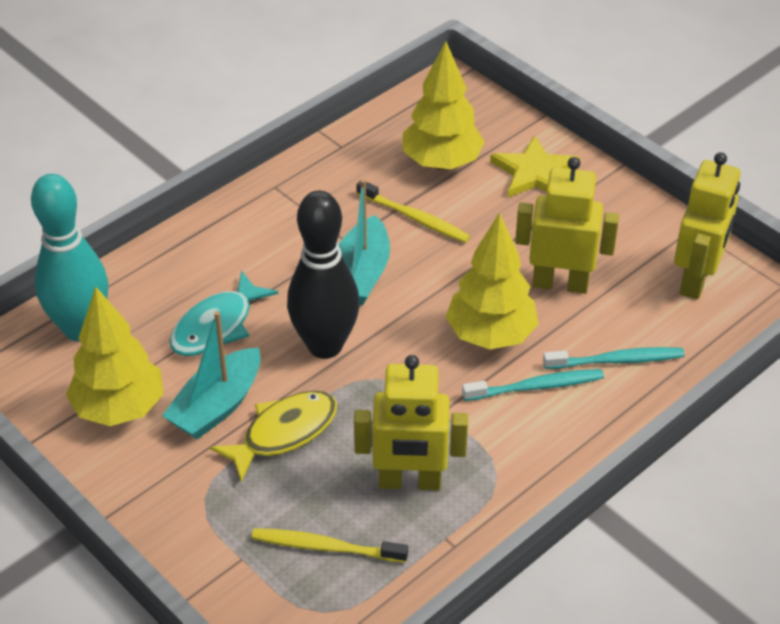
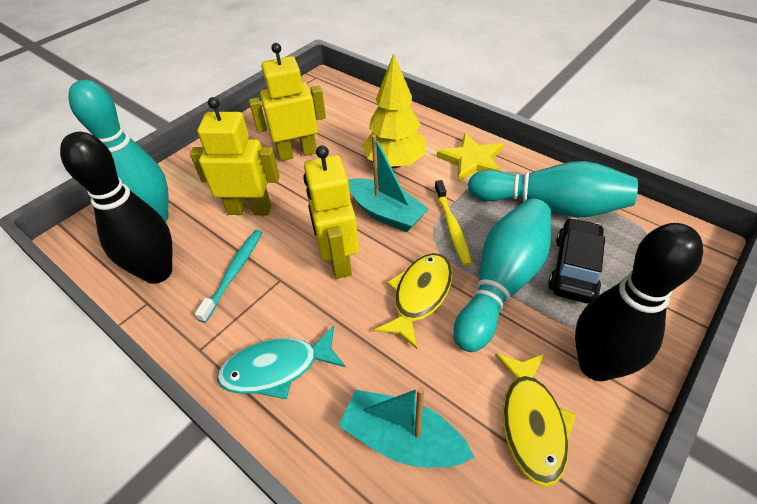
black bowling pin: [287,191,360,359] = 1 -> [60,132,173,284] [575,223,703,381] = 2
black car: none = 0 -> [548,218,606,303] = 1
turquoise bowling pin: [31,174,108,341] = 1 -> [69,80,169,222] [453,198,551,352] [468,161,638,218] = 3
turquoise toothbrush: [462,369,604,401] [543,347,685,369] = 2 -> [195,230,262,323] = 1
yellow fish: [210,391,337,482] = 1 -> [374,253,453,349] [495,353,576,487] = 2
yellow toothbrush: [251,528,408,563] [357,180,470,243] = 2 -> [434,180,472,266] = 1
yellow tree: [66,286,163,426] [403,41,485,170] [446,212,539,349] = 3 -> [362,53,426,168] = 1

